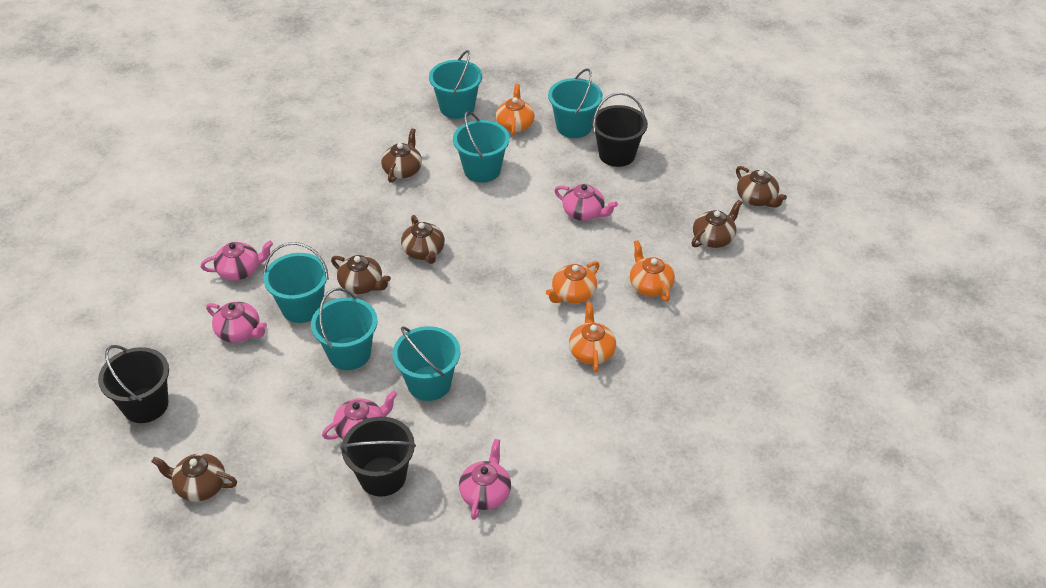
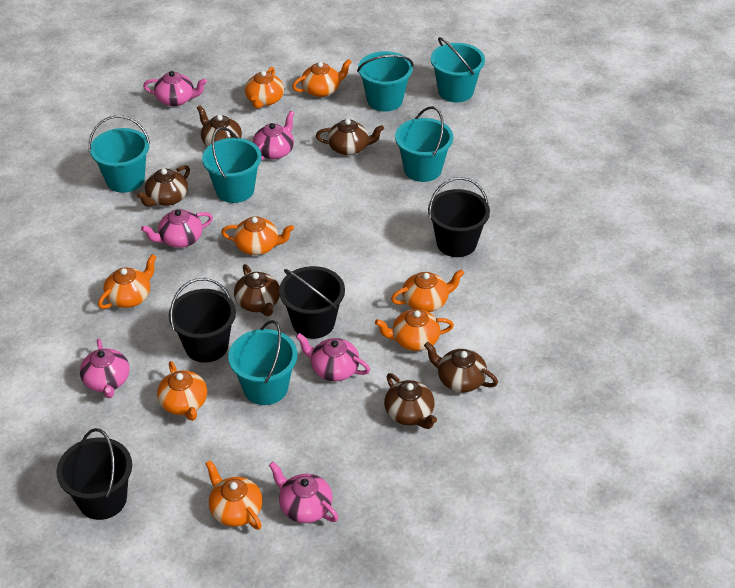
black bucket: [98,345,169,423] [340,417,416,497] [592,92,648,167] = 3 -> [57,428,132,520] [169,278,236,363] [279,266,345,339] [428,177,490,257] = 4
orange teapot: [496,84,535,136] [546,261,600,304] [569,302,616,373] [630,240,675,302] = 4 -> [98,254,156,309] [157,361,207,421] [205,460,263,530] [221,216,294,255] [245,67,284,109] [292,59,352,97] [375,309,454,351] [391,269,464,312] = 8
pink teapot: [200,241,273,281] [206,302,267,343] [322,391,397,440] [459,439,511,520] [554,184,618,221] = 5 -> [80,339,129,398] [141,209,213,248] [143,71,207,106] [253,111,294,160] [269,462,339,523] [296,333,370,381] = 6

